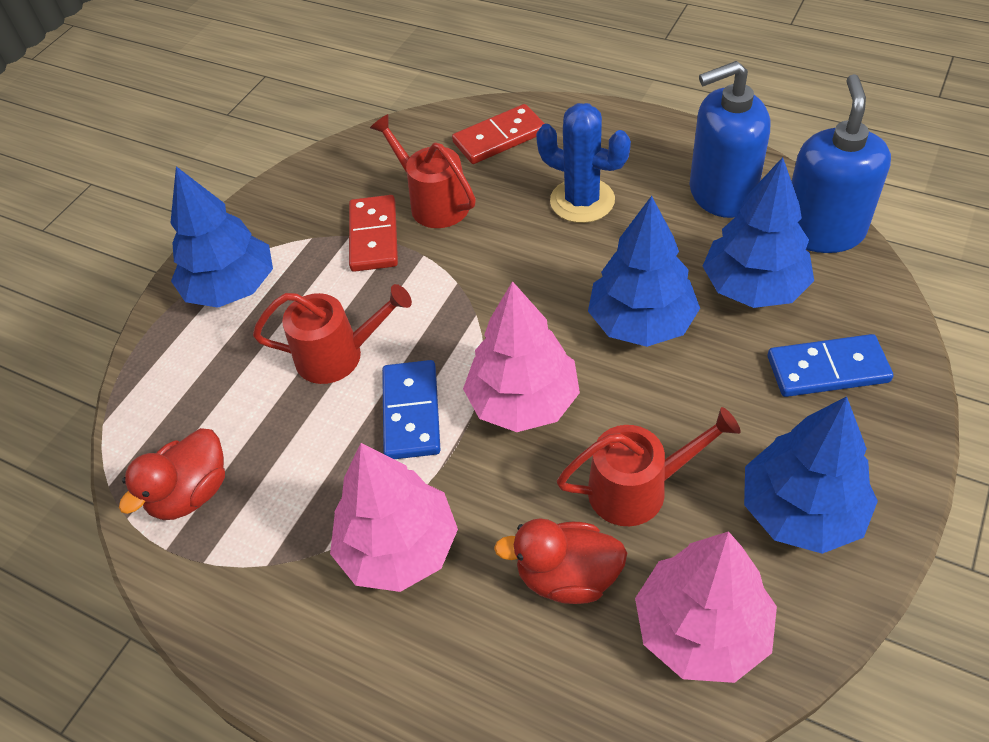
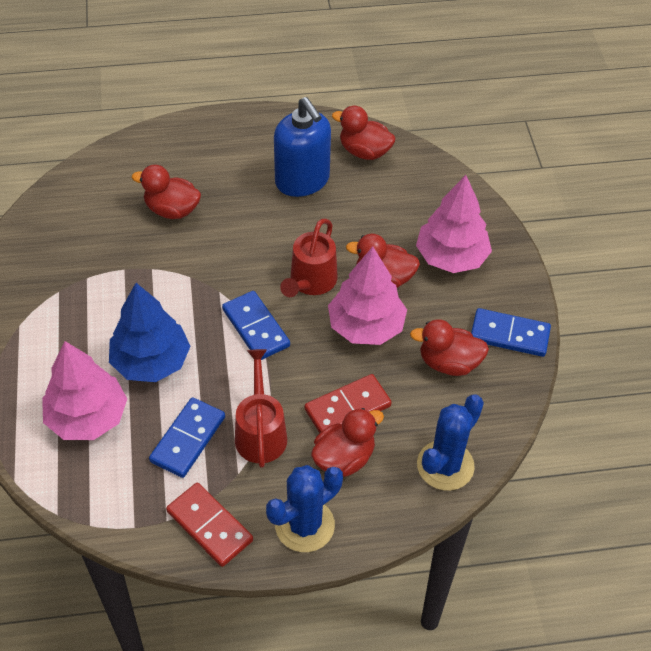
blue cactus: [536,103,631,223] = 1 -> [266,465,343,552] [417,394,484,491] = 2
blue domino: [382,360,440,459] [768,334,893,397] = 2 -> [149,397,225,478] [222,291,290,360] [471,308,551,357] = 3
blue soap dispenser: [690,61,770,218] [792,74,891,253] = 2 -> [274,97,331,197] = 1
blue tree: [170,166,273,308] [588,196,700,347] [703,157,814,308] [744,396,878,554] = 4 -> [109,283,190,382] = 1
red duck: [119,428,225,520] [494,518,627,604] = 2 -> [132,165,201,219] [311,408,384,477] [332,106,396,160] [346,234,420,288] [410,319,489,376] = 5
red watering can: [253,284,412,384] [370,114,476,228] [557,407,741,526] = 3 -> [235,349,287,468] [280,219,338,297] = 2

